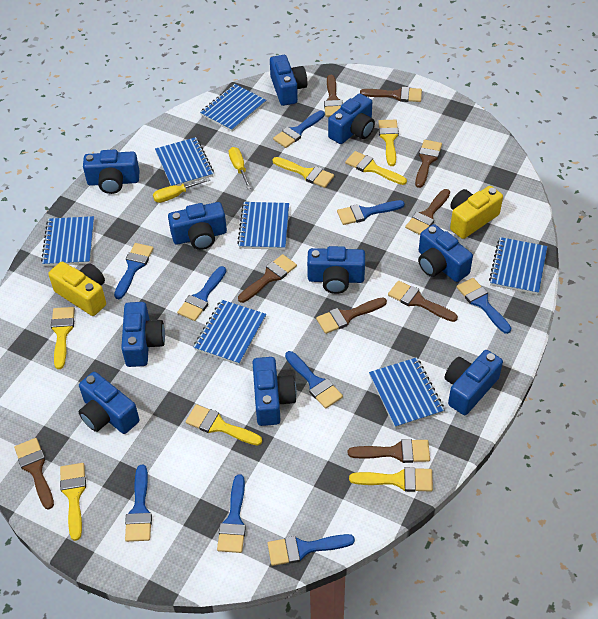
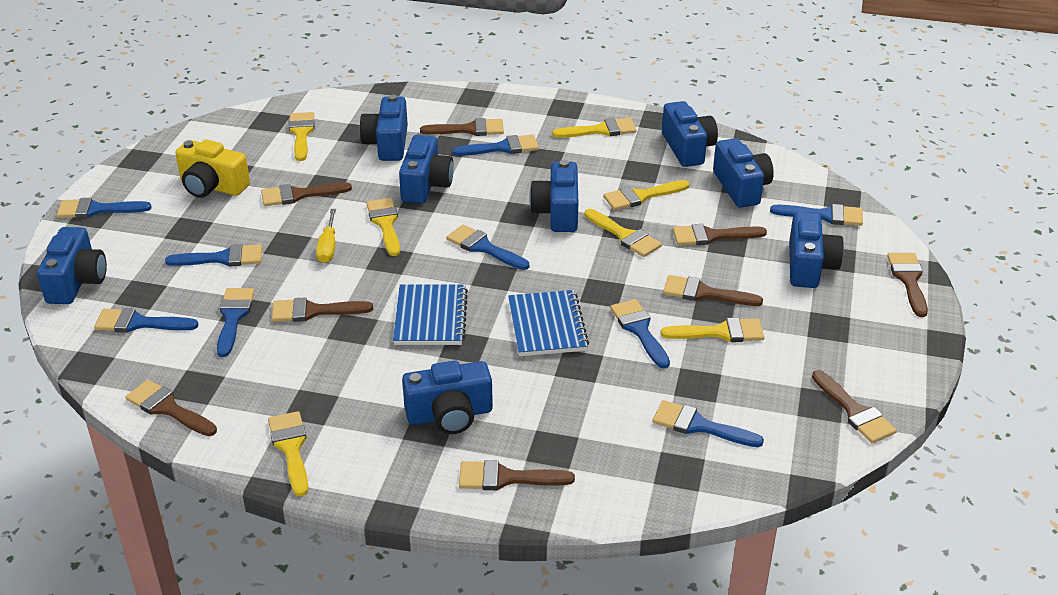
blue camera: [79,372,139,434] [83,149,140,194] [121,302,165,367] [168,202,227,250] [252,357,297,426] [270,55,307,106] [307,246,365,294] [328,93,375,144] [418,224,473,282] [445,350,503,415] = 10 -> [37,227,107,304] [360,95,408,161] [399,135,454,204] [402,360,493,434] [529,160,578,232] [662,101,718,167] [713,138,774,208] [789,212,844,288] = 8
blue notebook: [41,216,94,266] [155,137,214,186] [193,300,266,365] [200,84,266,132] [237,202,289,250] [369,357,445,428] [489,237,547,295] = 7 -> [393,284,468,345] [508,290,589,356] = 2
yellow camera: [49,262,106,316] [450,186,503,239] = 2 -> [175,139,250,198] = 1
yellow screwdriver: [153,178,210,203] [229,147,251,189] = 2 -> [316,209,336,263] = 1

